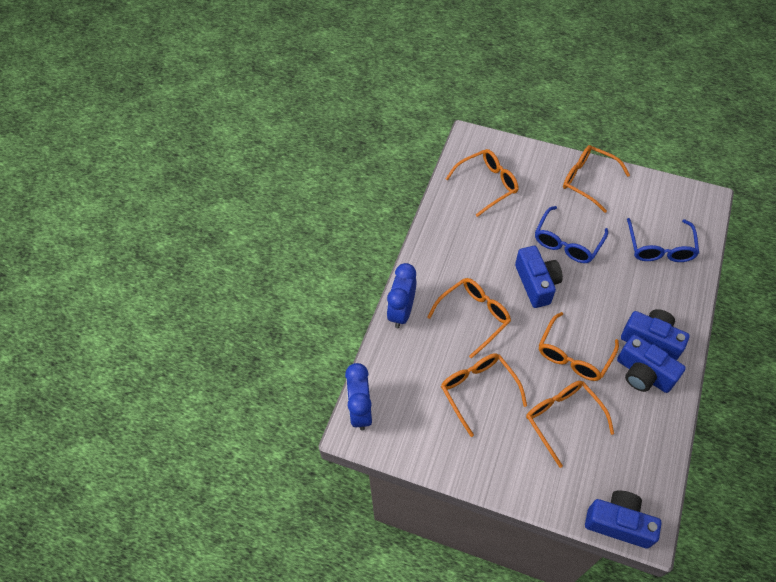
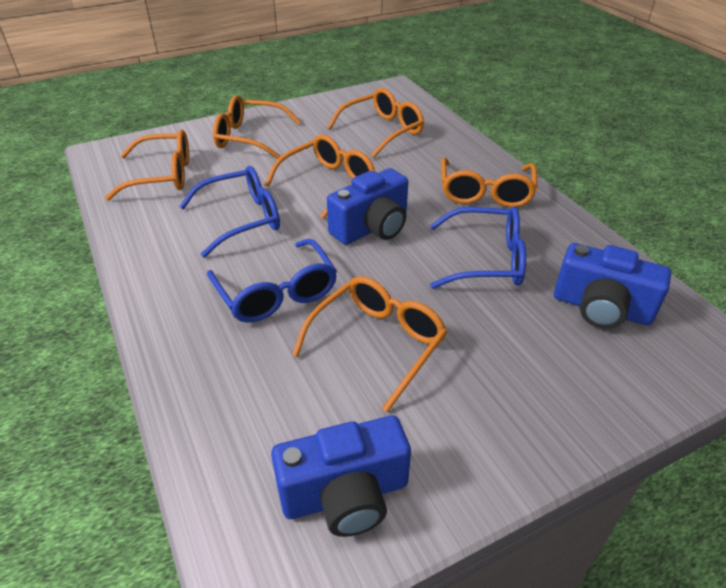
blue camera: [515,246,563,308] [585,491,662,549] [617,334,686,393] [621,309,690,360] = 4 -> [271,416,411,537] [327,168,408,245] [554,243,671,329] = 3
blue clock: [345,363,372,431] [387,263,416,328] = 2 -> none = 0
blue glasses: [535,206,608,263] [627,218,699,262] = 2 -> [179,166,280,257] [207,239,337,323] [430,207,526,289] = 3

